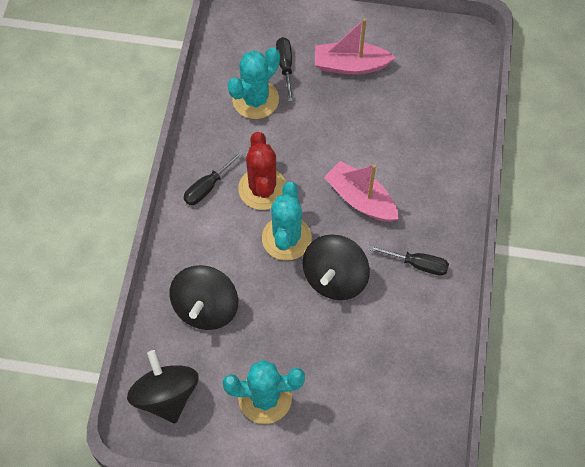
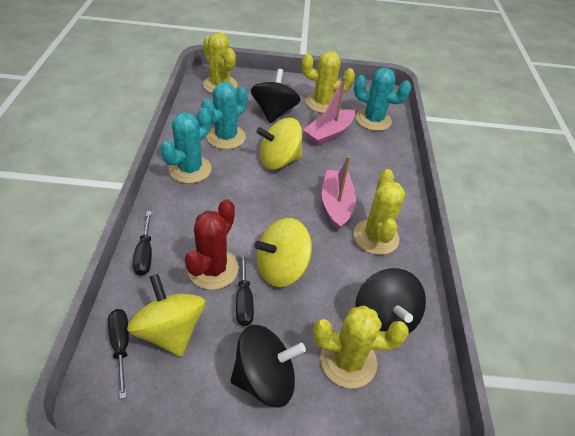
yellow cactus: none = 0 -> [203,32,238,93] [302,51,355,113] [313,305,409,388] [353,169,405,255] = 4
yellow spinning top: none = 0 -> [127,274,206,357] [254,218,312,287] [256,118,302,170] = 3

